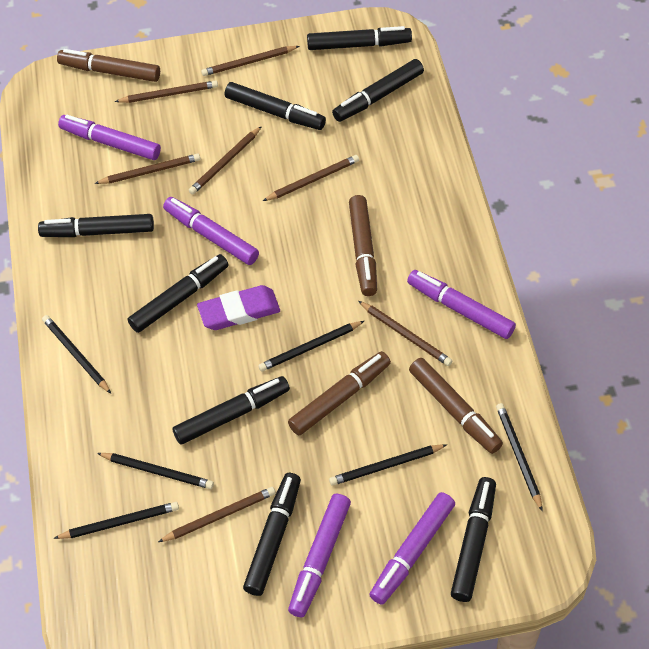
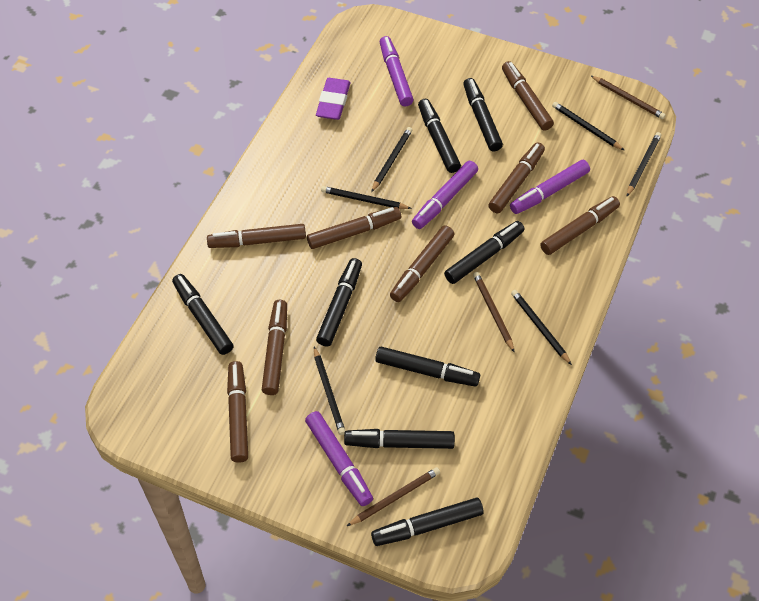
brown marker: [57,49,160,82] [288,351,391,436] [349,195,377,296] [409,358,503,454] = 4 -> [207,224,306,248] [227,361,248,463] [262,300,287,395] [307,207,401,249] [390,225,454,302] [488,142,545,213] [502,61,554,131] [540,196,620,255] = 8
brown pencil: [94,154,200,184] [115,80,218,103] [158,487,276,542] [189,126,262,195] [201,46,299,76] [263,155,359,201] [358,301,452,366] = 7 -> [347,467,440,526] [473,272,515,353] [590,75,666,119] = 3
purple marker: [58,115,161,160] [163,197,259,265] [288,494,351,617] [369,492,455,605] [407,270,516,339] = 5 -> [305,411,373,506] [380,36,414,106] [412,161,478,229] [510,160,590,214] = 4

